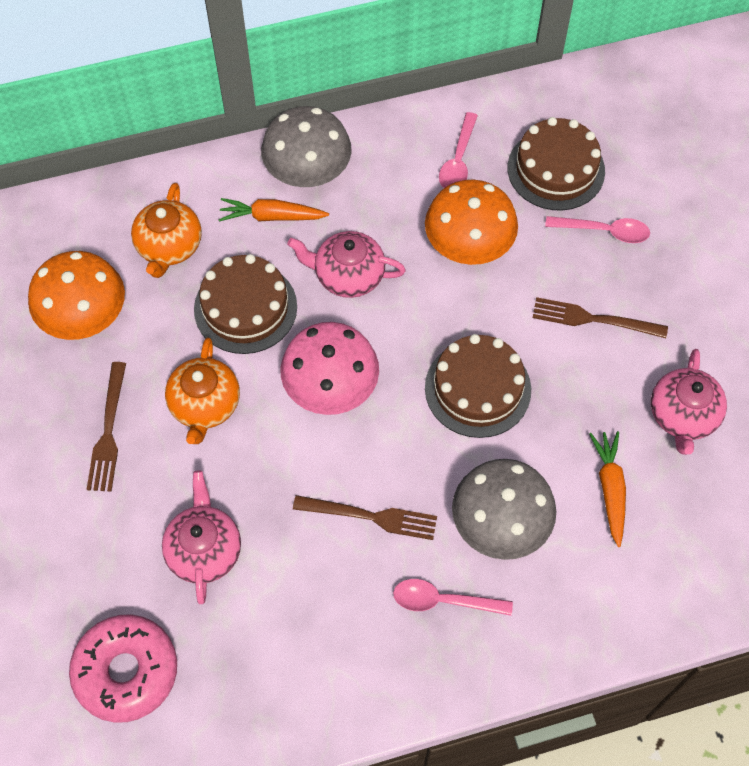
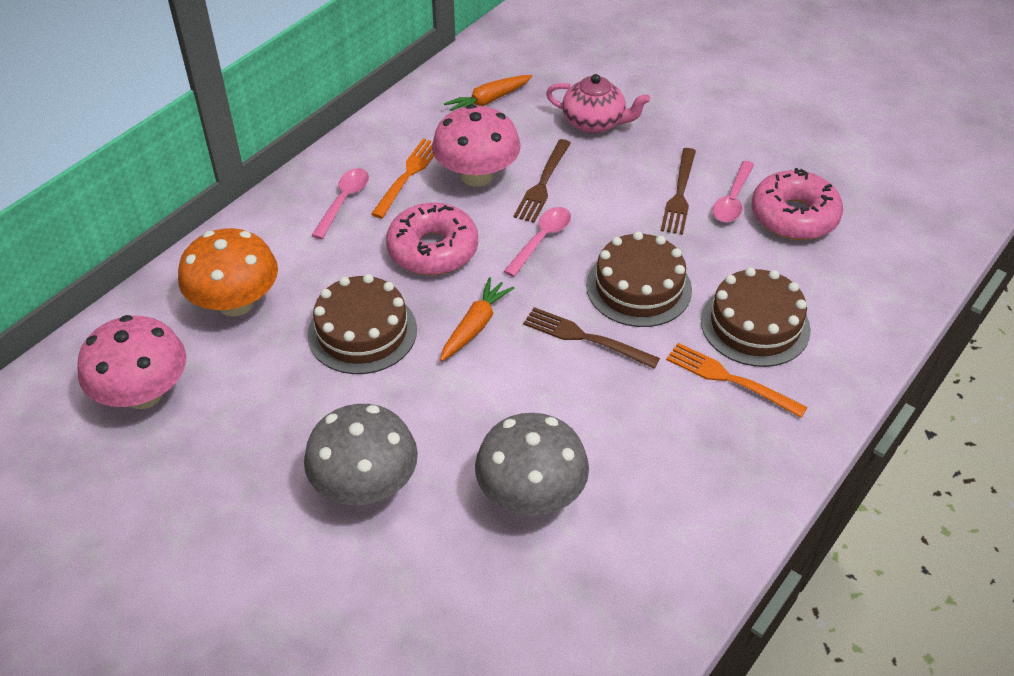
orange fork: none = 0 -> [371,138,434,218] [666,343,808,418] = 2
orange mushroom: [28,251,125,340] [425,179,518,265] = 2 -> [178,228,278,317] = 1
orange teapot: [131,183,202,278] [165,338,240,444] = 2 -> none = 0
pink donut: [69,614,177,723] = 1 -> [386,202,478,275] [752,168,843,240] = 2
pink mushroom: [280,322,379,415] = 1 -> [77,315,186,409] [432,104,521,187] = 2
pink teapot: [162,470,241,604] [287,231,406,298] [651,349,727,455] = 3 -> [546,74,650,133] = 1

